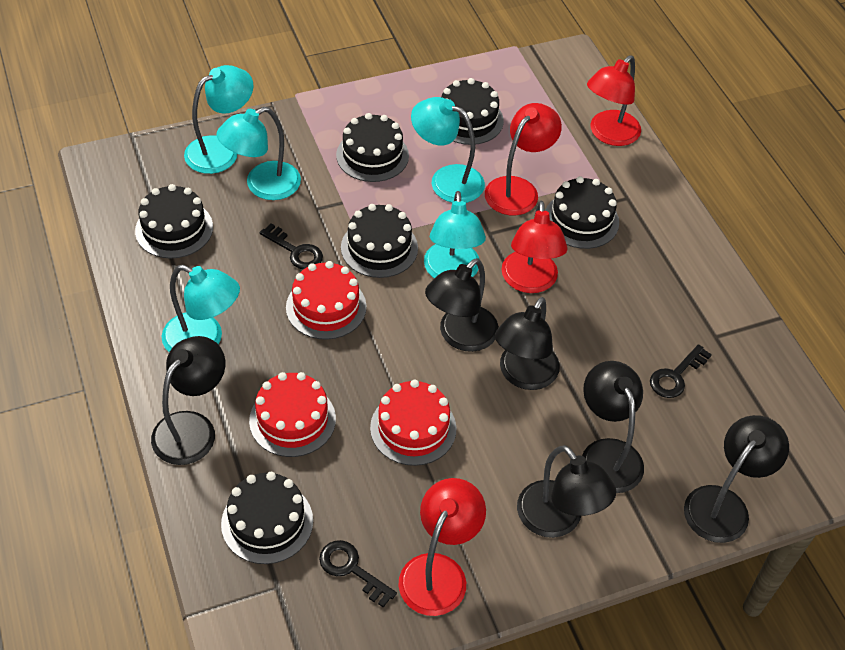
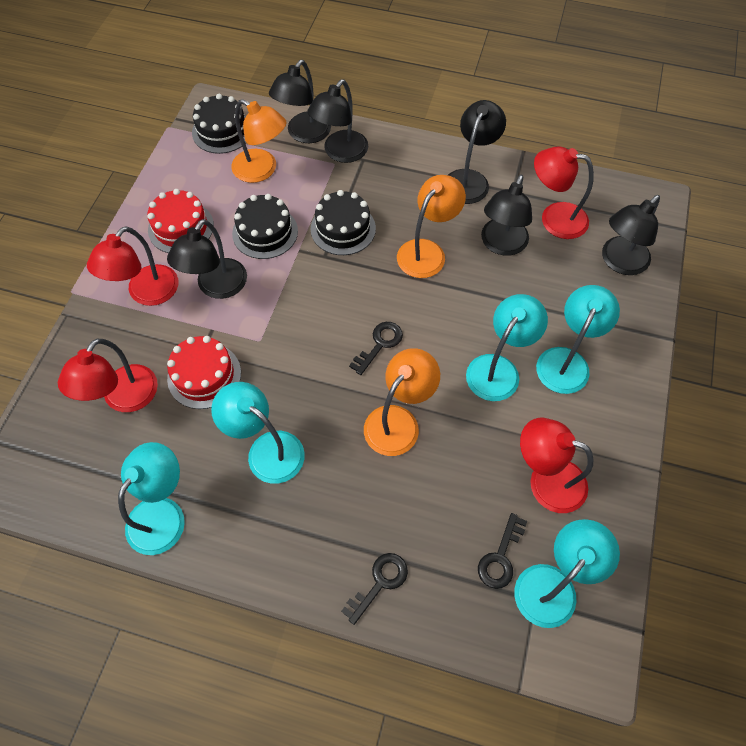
black cake: [135,184,213,259] [221,472,313,564] [336,113,409,182] [341,204,418,278] [441,78,504,145] [545,176,619,249] = 6 -> [192,94,246,154] [232,194,298,259] [310,190,376,255] = 3
orange lamp: none = 0 -> [231,99,286,183] [364,348,440,456] [397,175,466,278] = 3
red cake: [249,372,336,457] [286,261,367,340] [370,379,456,466] = 3 -> [147,189,214,253] [167,336,241,409] = 2

